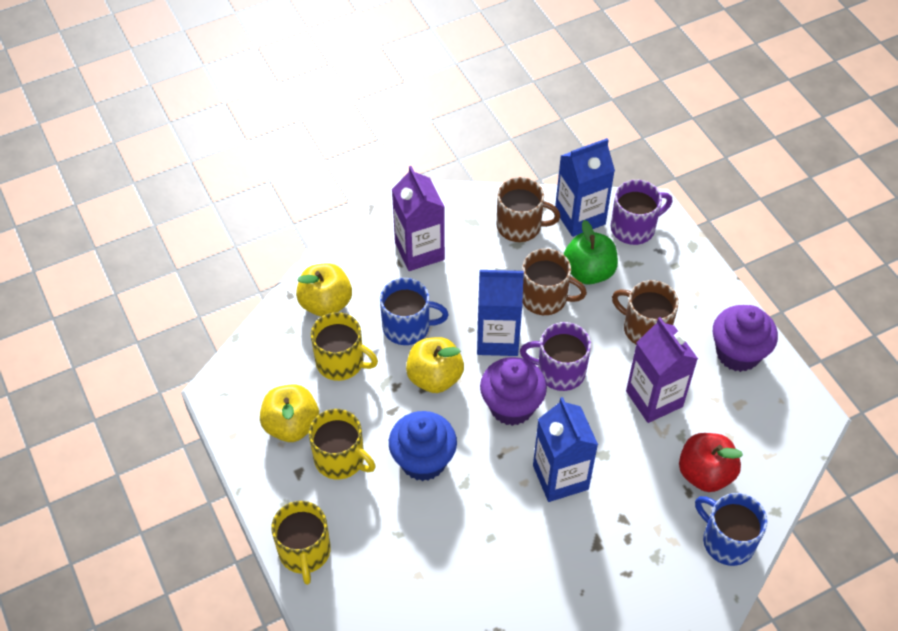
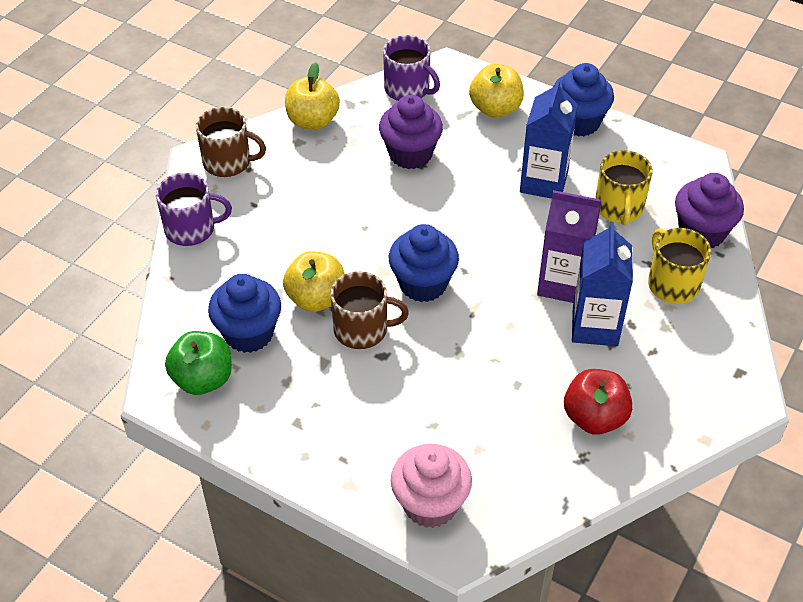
blue carton: [477,267,524,356] [533,397,598,502] [555,138,615,237] = 3 -> [520,79,578,199] [572,222,633,346] = 2
blue cupcake: [389,411,457,481] = 1 -> [208,274,281,353] [389,224,459,302] [553,63,614,137] = 3
blue mug: [380,278,449,345] [695,493,768,566] = 2 -> none = 0
brown mug: [497,177,560,242] [522,249,587,315] [612,280,679,344] = 3 -> [196,107,266,177] [330,271,409,349] = 2
pink cupcake: none = 0 -> [391,444,472,528] = 1
purple carton: [392,166,445,271] [626,317,698,423] = 2 -> [537,190,601,303] = 1
yellow mug: [271,501,331,585] [309,409,375,480] [311,312,378,381] = 3 -> [595,150,652,225] [648,228,711,304] = 2

